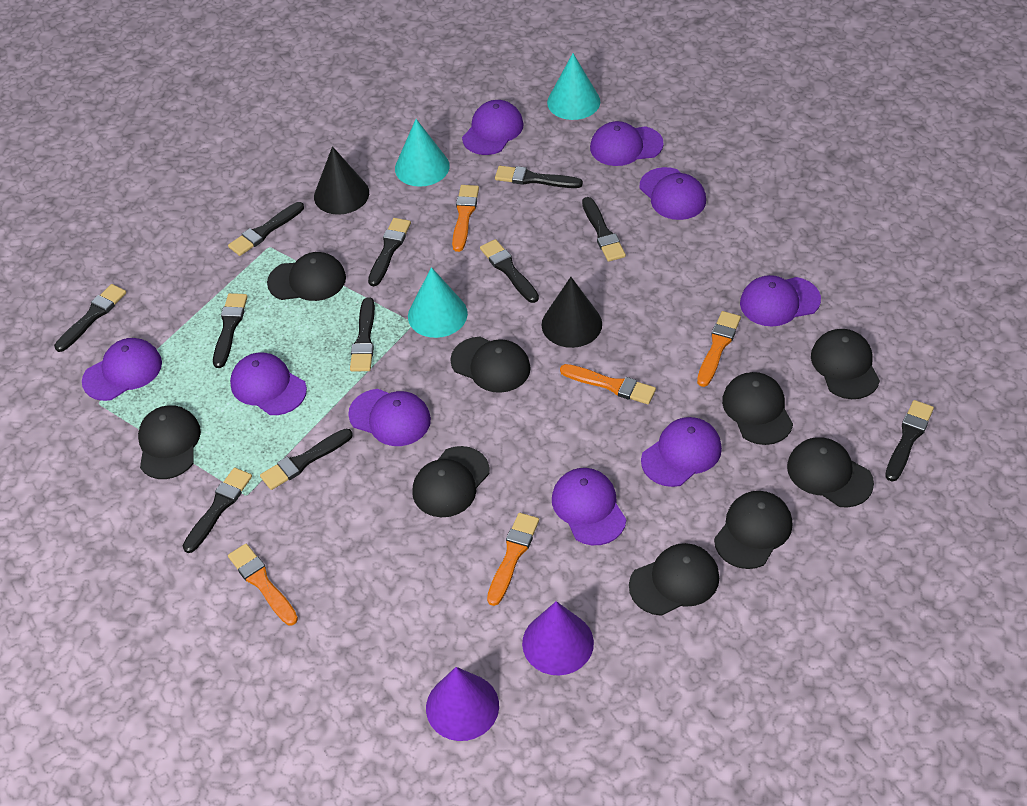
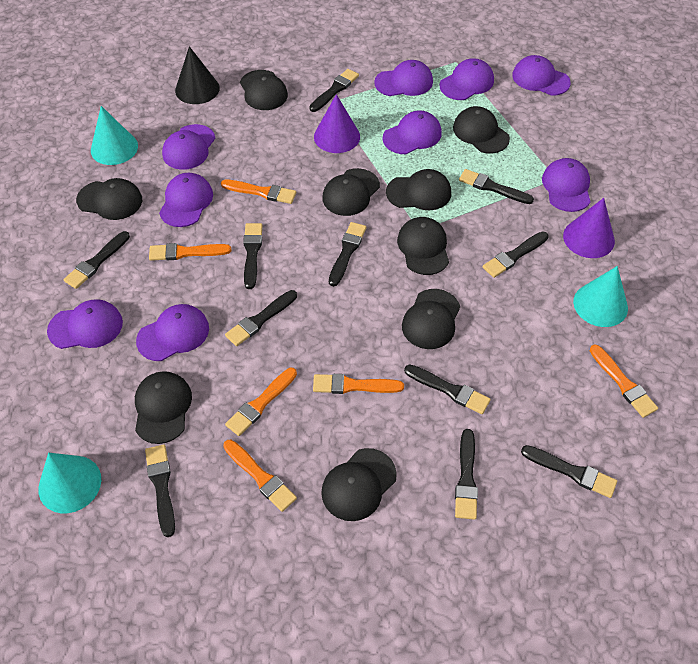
black cone: [314,146,369,215] [542,277,602,348] = 2 -> [175,46,220,104] = 1
orange brush: [228,544,298,625] [452,185,479,252] [487,513,539,606] [560,364,656,404] [697,311,741,387] = 5 -> [149,243,231,261] [221,180,296,204] [223,440,297,512] [225,368,297,436] [313,374,404,394] [590,344,658,418] = 6

